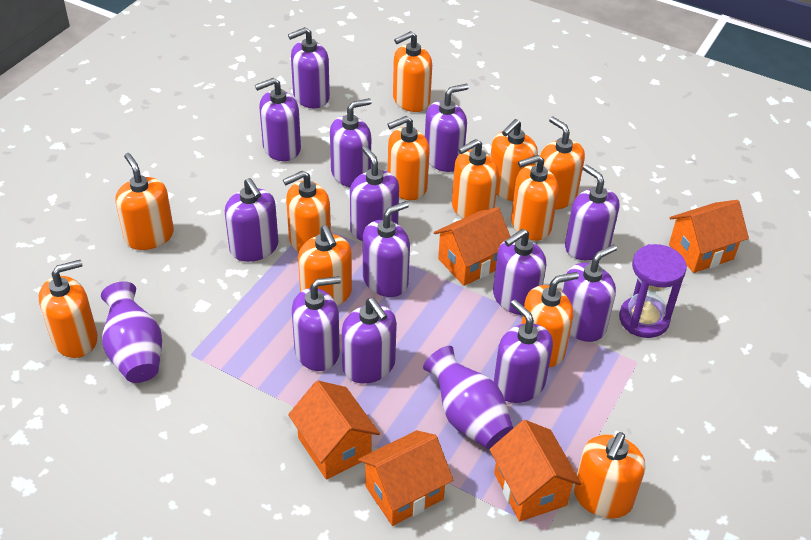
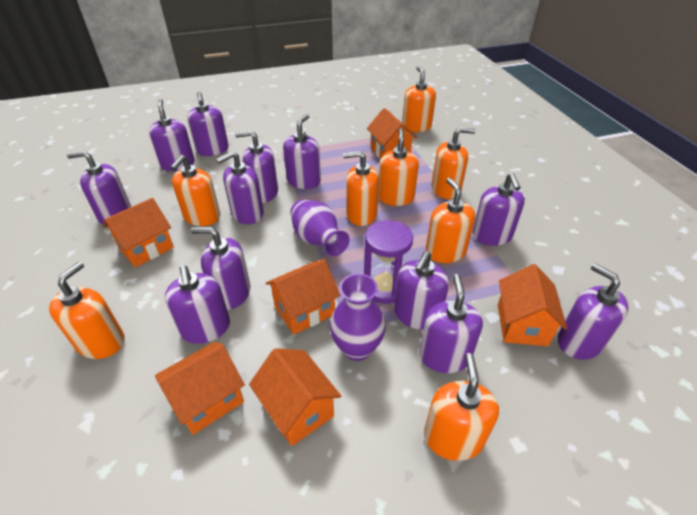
orange house: [288,381,380,480] [358,430,453,526] [434,207,511,286] [489,420,582,522] [669,200,749,273] = 5 -> [104,198,174,267] [155,342,245,435] [249,348,341,446] [266,259,340,335] [367,108,417,159] [498,264,567,346] = 6
orange soap dispenser: [39,260,98,358] [115,153,174,250] [283,170,331,253] [298,225,352,306] [388,116,429,200] [393,31,432,112] [452,139,498,219] [490,119,538,201] [511,155,558,241] [521,272,579,367] [540,117,585,210] [574,432,645,519] = 12 -> [49,262,125,359] [170,155,220,226] [343,151,379,226] [378,128,419,206] [402,66,436,132] [424,353,499,461] [426,178,475,263] [431,127,475,199] = 8
purple soap dispenser: [225,178,278,262] [255,78,301,161] [288,27,330,108] [292,276,341,371] [330,98,372,187] [342,298,397,383] [350,146,399,241] [363,201,410,297] [425,84,469,172] [493,229,546,315] [494,300,553,403] [563,244,617,342] [565,165,619,260] = 13 -> [67,151,131,225] [149,99,195,171] [165,265,230,344] [187,92,229,156] [191,227,250,310] [216,151,264,224] [235,130,278,203] [283,114,321,189] [394,251,449,330] [419,274,483,373] [472,173,525,246] [558,263,628,360] = 12

